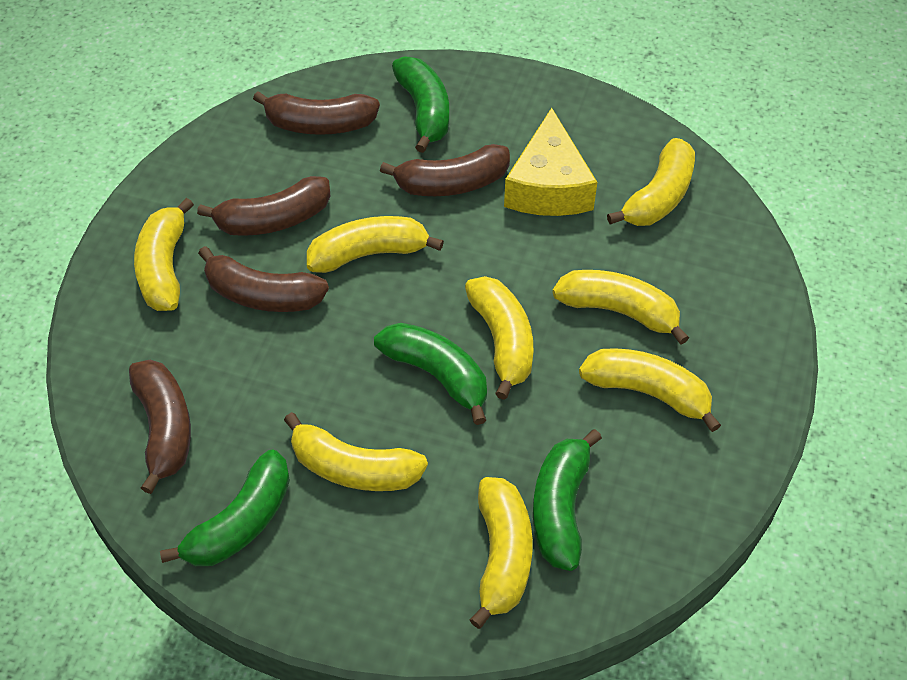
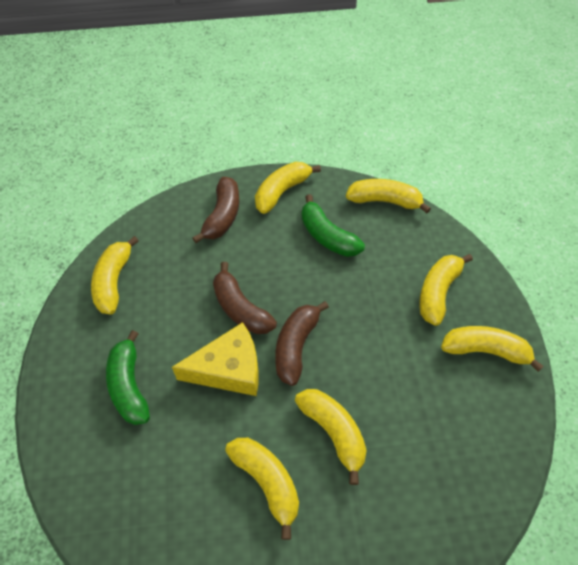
brown banana: [129,360,191,494] [197,176,331,236] [198,246,329,312] [253,91,380,135] [380,144,510,196] = 5 -> [193,177,239,243] [213,262,277,334] [275,301,329,386] = 3
green banana: [160,449,290,566] [374,323,487,425] [392,56,449,153] [533,429,602,571] = 4 -> [106,330,150,425] [302,194,365,257] = 2
yellow banana: [134,198,194,311] [284,412,428,491] [307,216,444,273] [465,276,533,400] [470,477,533,629] [553,270,689,345] [579,348,721,432] [607,138,695,226] = 8 -> [91,236,139,314] [225,438,299,540] [255,162,321,214] [295,389,367,485] [346,179,431,213] [419,254,473,326] [441,326,544,372] = 7

